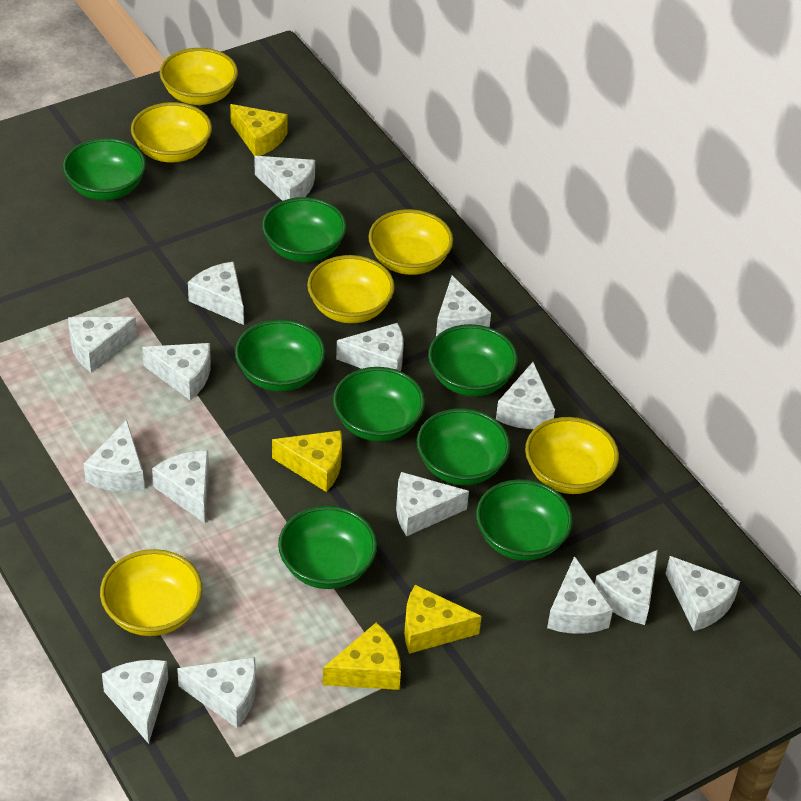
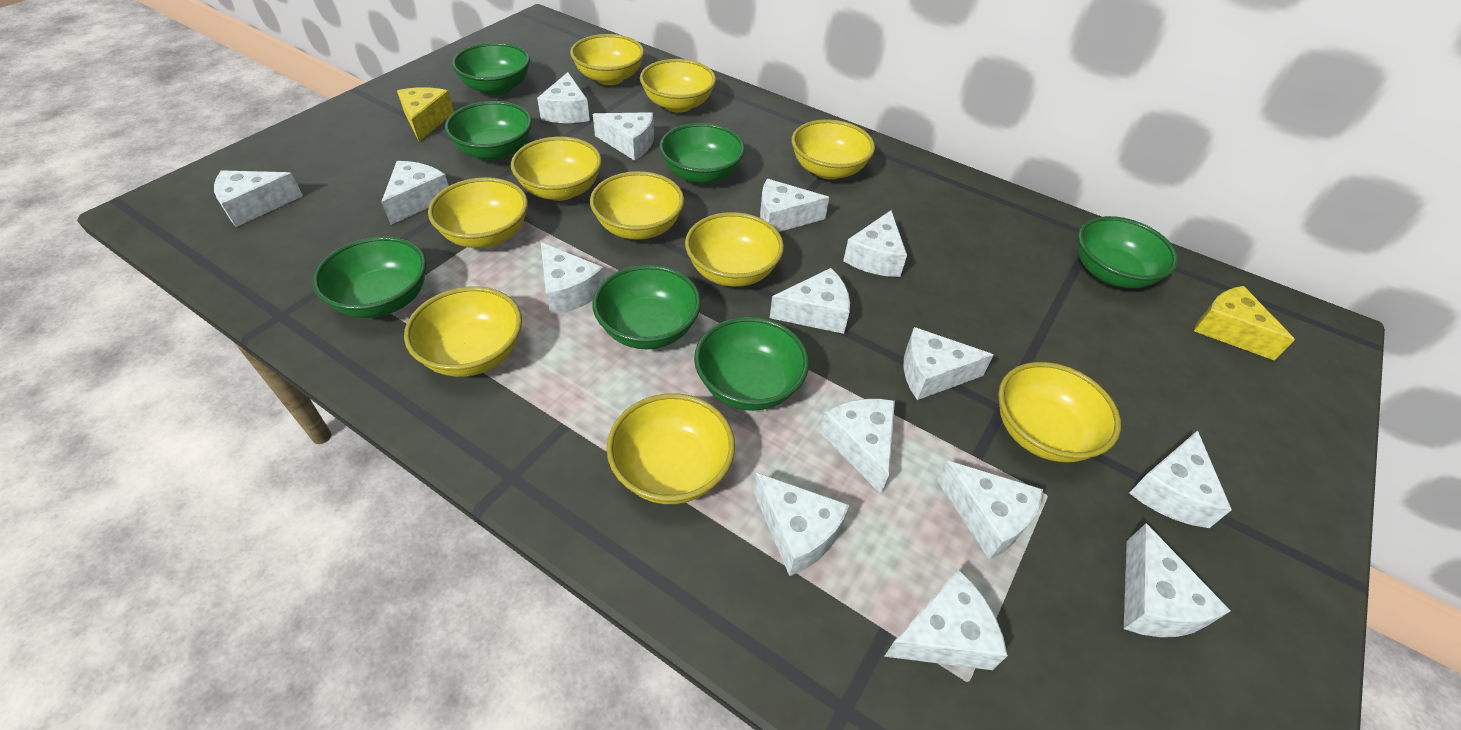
green bowl: [63,138,146,200] [235,319,326,392] [262,197,347,262] [278,506,377,589] [333,367,425,442] [417,408,511,485] [428,324,518,396] [476,479,573,561] = 8 -> [312,236,427,318] [445,101,532,161] [452,42,530,96] [592,265,701,349] [659,123,745,184] [694,317,809,411] [1078,216,1178,288] = 7
yellow bowl: [100,549,202,636] [131,102,212,163] [160,48,238,105] [307,255,395,323] [368,209,453,275] [525,417,619,494] = 6 -> [404,287,522,377] [428,177,528,248] [511,136,602,201] [570,34,644,85] [590,171,684,240] [607,393,735,504] [640,59,716,113] [685,212,784,287] [792,119,875,180] [998,362,1121,462] = 10
yellow cheese: [230,104,288,156] [272,430,342,492] [323,622,401,690] [404,585,482,654] = 4 -> [397,87,454,142] [1194,286,1295,360] = 2

